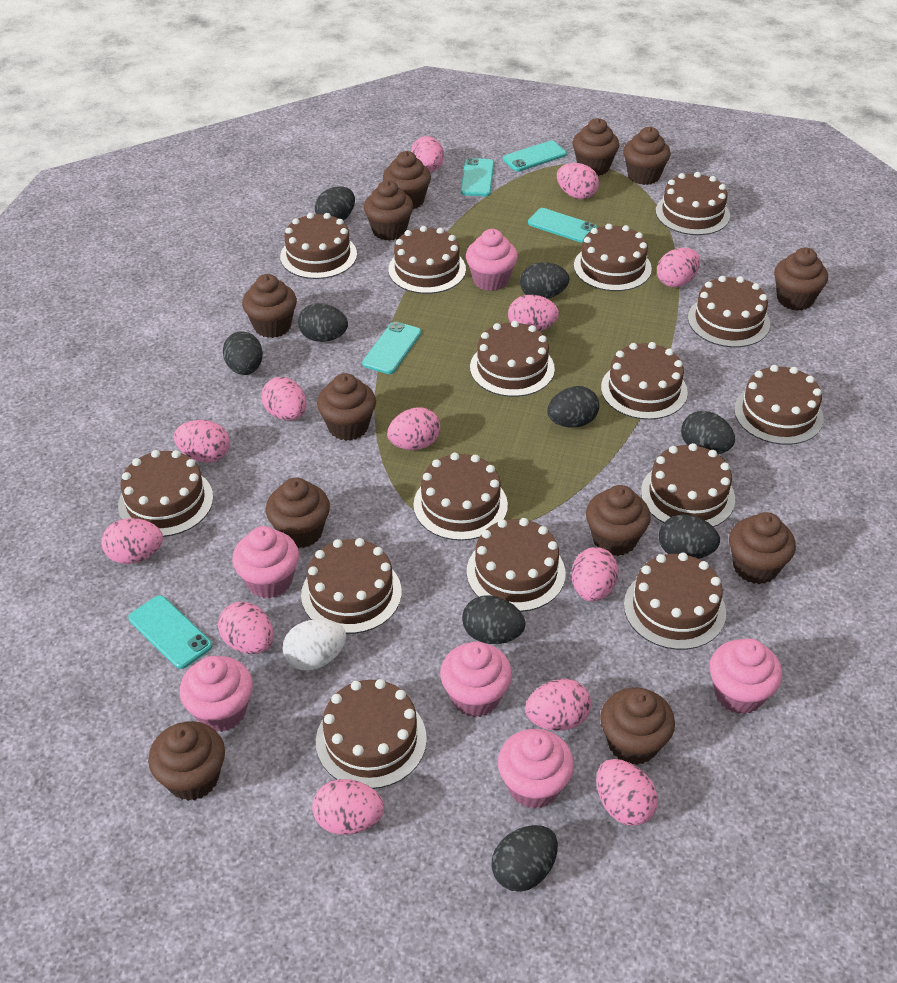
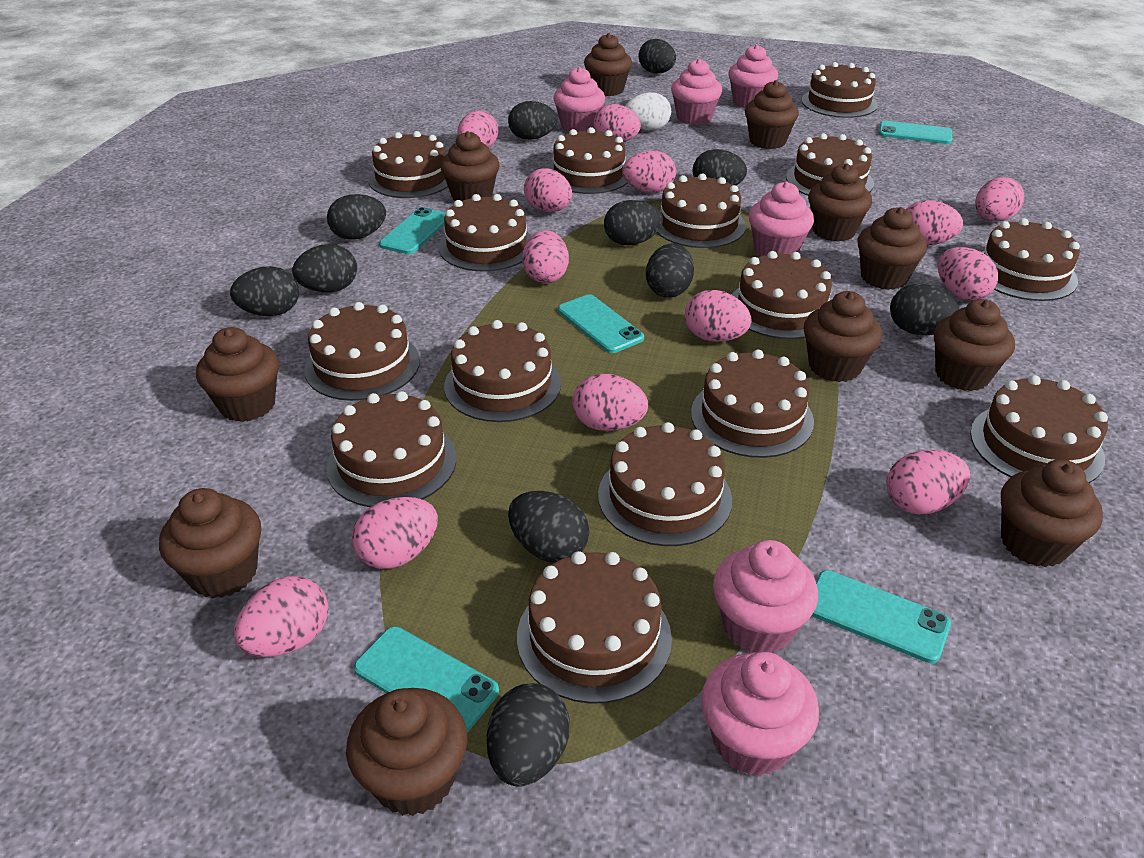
black egg: [223,331,263,375] [298,303,348,342] [315,187,355,221] [462,595,525,644] [492,825,558,892] [520,262,569,299] [547,386,599,428] [659,514,720,559] [681,411,735,454] = 9 -> [230,266,299,316] [292,244,357,293] [327,194,386,240] [487,683,569,787] [508,101,557,140] [508,491,589,563] [604,200,663,245] [639,39,676,74] [646,243,694,298] [693,149,747,185] [890,284,959,335] = 11
brown cupcake: [148,721,225,801] [242,274,297,338] [266,477,330,548] [317,373,376,441] [364,180,414,241] [383,151,431,210] [572,118,619,176] [586,485,651,556] [600,688,675,765] [623,127,671,185] [729,512,796,584] [774,248,828,311] = 12 -> [159,488,261,598] [196,327,279,422] [346,688,468,816] [440,131,500,201] [584,33,632,96] [745,80,799,149] [804,291,882,382] [808,163,872,242] [858,207,927,290] [934,299,1015,391] [1001,460,1103,567] = 11

